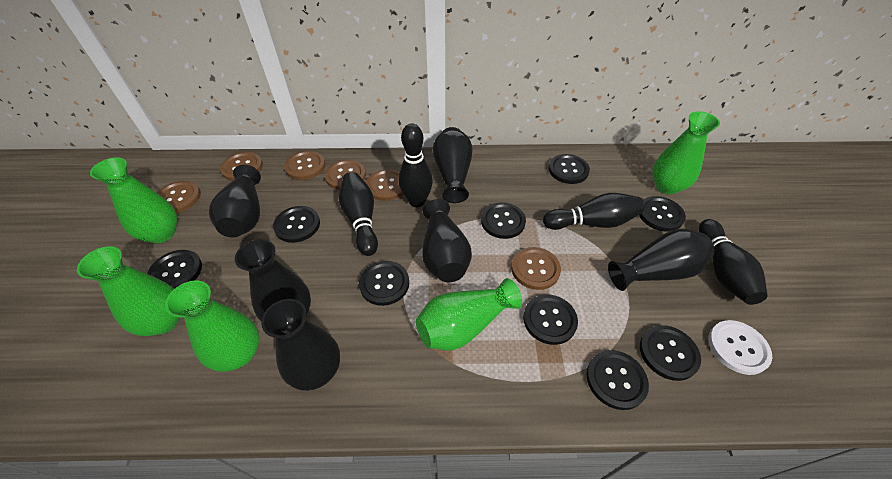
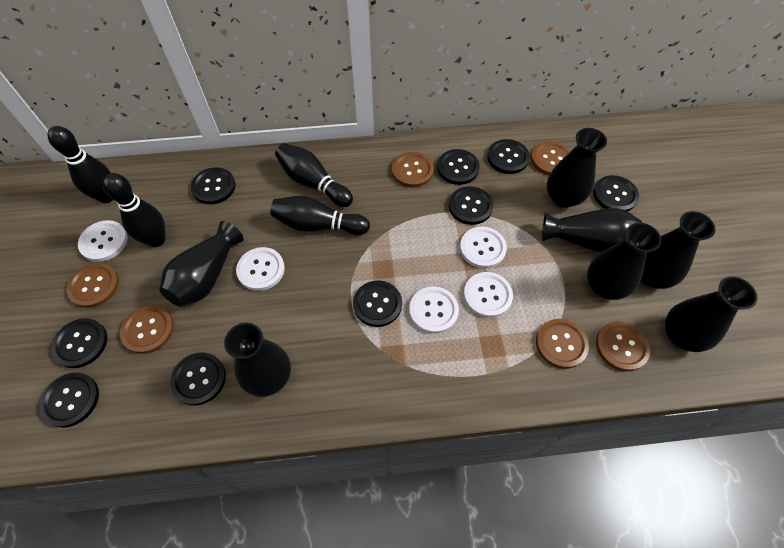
black vase: [209,165,261,237] [235,239,311,322] [261,299,340,391] [422,199,472,282] [433,127,473,203] [608,229,715,291] = 6 -> [159,221,244,307] [224,323,291,397] [542,208,642,253] [547,128,607,208] [587,223,661,300] [640,211,715,289] [665,276,758,352] = 7
green vase: [77,246,180,336] [90,157,177,243] [165,280,259,372] [416,278,522,351] [652,111,720,194] = 5 -> none = 0
white button: [708,320,772,375] = 1 -> [78,220,128,262] [236,247,285,291] [409,286,459,334] [460,227,507,268] [464,272,513,318] = 5

